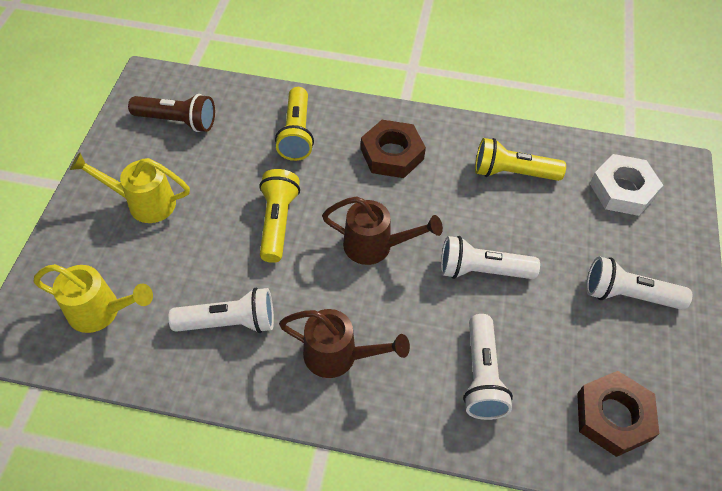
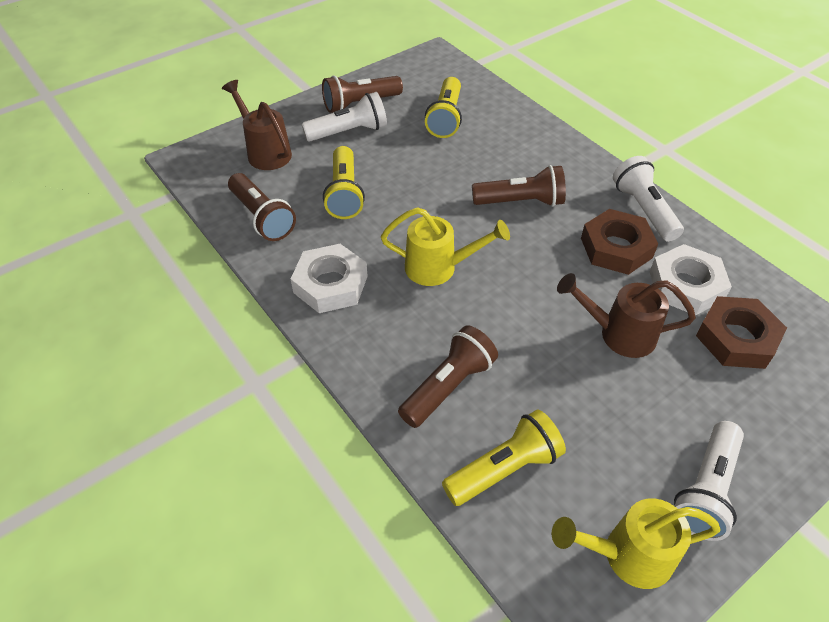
brown flashlight: [128,94,215,132] = 1 -> [228,173,296,241] [322,76,403,113] [398,325,498,428] [472,165,566,207] = 4
white flashlight: [168,288,274,333] [441,236,540,279] [463,314,513,420] [586,256,692,310] = 4 -> [302,92,387,141] [613,156,684,242] [674,421,744,541] = 3
white nut: [590,154,663,216] = 1 -> [291,244,368,313] [650,244,732,316] = 2

